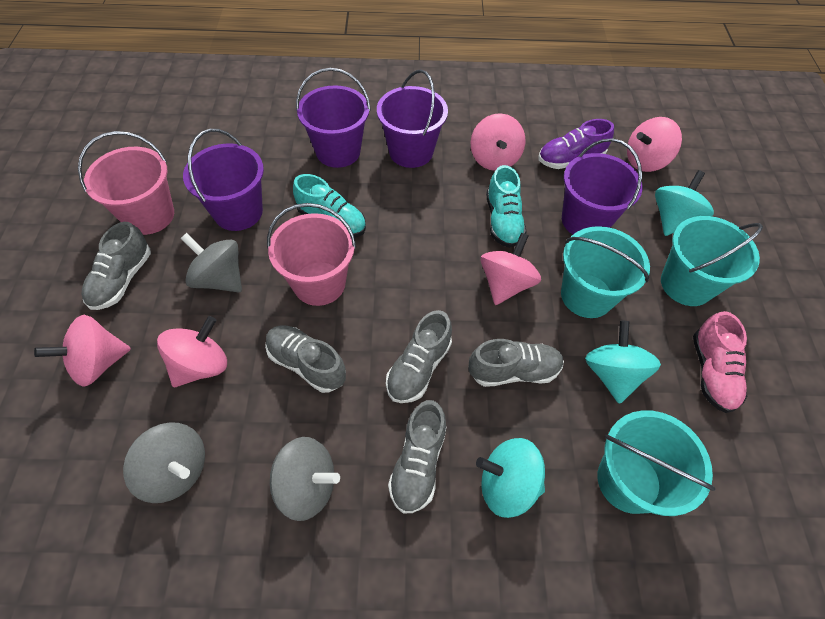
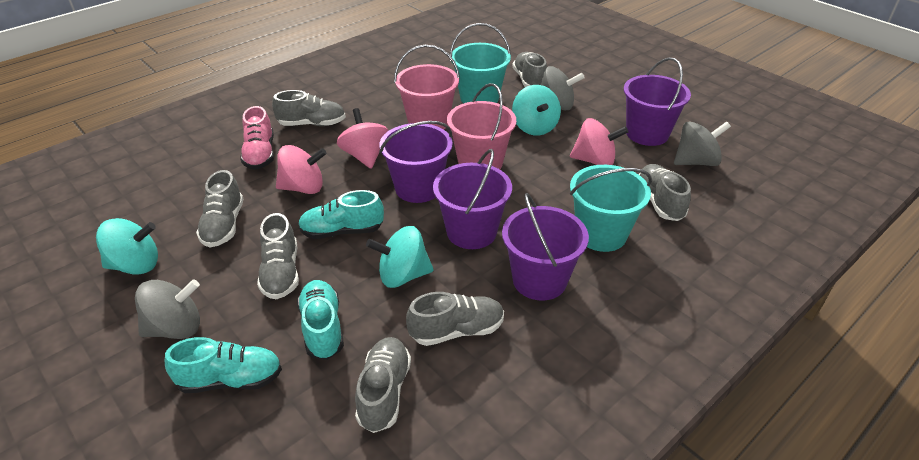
grey shoe: [82,222,151,310] [265,325,346,393] [386,310,452,403] [388,400,446,514] [468,339,564,387] = 5 -> [196,170,243,248] [257,213,299,299] [272,90,346,126] [355,337,411,433] [406,292,504,346] [512,52,547,87] [638,164,691,221] = 7
pink spinning top: [34,315,131,387] [157,316,227,387] [471,113,525,171] [481,233,541,305] [627,117,682,172] = 5 -> [276,145,327,194] [337,108,389,169] [570,118,628,165] = 3
purple shoe: [538,119,614,169] = 1 -> none = 0
turquoise bucket: [561,226,650,318] [597,410,716,516] [661,216,763,306] = 3 -> [450,23,511,104] [570,165,652,252] = 2
turquoise shoe: [293,174,366,238] [486,165,527,248] = 2 -> [165,337,282,393] [297,280,344,360] [298,190,384,239] = 3

